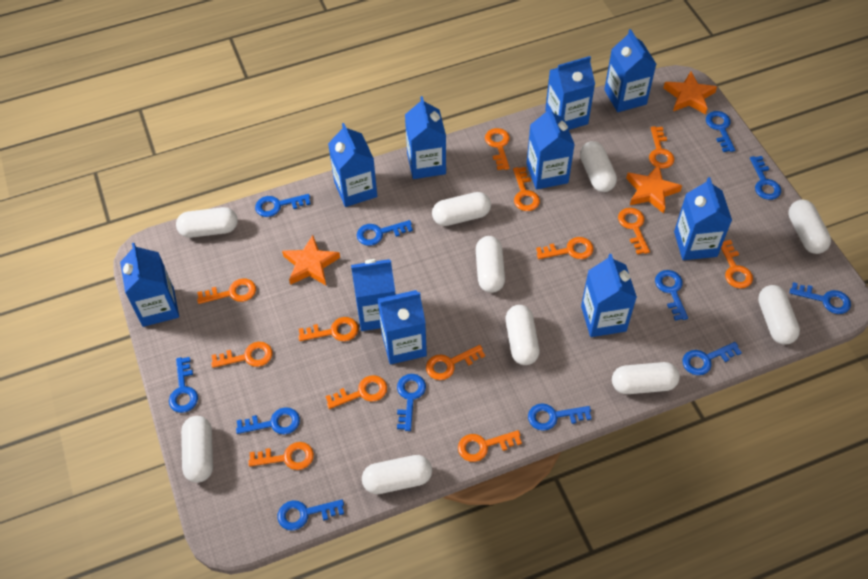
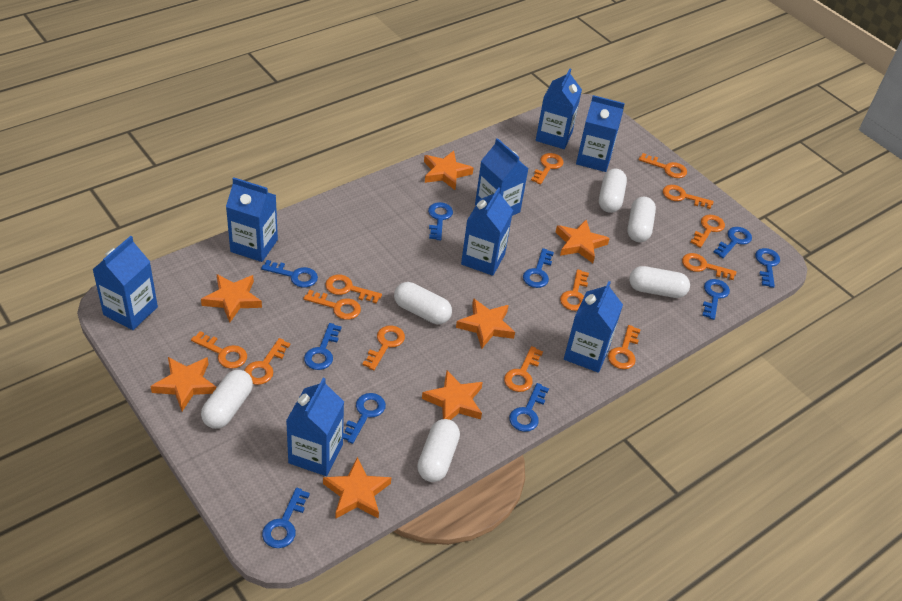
blue carton: [120,243,179,327] [328,123,377,207] [351,259,395,331] [378,290,427,364] [405,96,446,179] [527,106,575,190] [545,56,595,130] [581,254,637,337] [604,29,656,112] [674,177,732,260] = 10 -> [92,236,158,330] [226,177,278,262] [286,378,344,476] [461,187,513,276] [475,138,528,216] [536,69,582,149] [564,281,623,373] [576,95,625,172] = 8
blue key: [169,357,198,413] [236,407,300,435] [255,194,310,217] [278,499,344,531] [357,220,413,246] [397,374,426,431] [528,404,592,431] [655,270,688,321] [682,342,742,375] [706,111,735,152] [750,156,781,200] [790,282,851,314] = 12 -> [261,260,318,288] [262,488,310,548] [304,323,342,370] [343,393,386,444] [428,202,453,241] [509,383,549,432] [523,248,554,288] [702,279,730,320] [714,227,752,258] [755,248,780,288] = 10
orange star: [282,235,340,285] [626,165,682,214] [664,72,717,114] = 3 -> [150,357,217,411] [201,274,262,323] [323,457,391,519] [422,370,483,420] [424,151,474,190] [456,298,515,349] [556,220,610,263] = 7
white capsule: [176,207,238,238] [181,416,213,483] [362,455,432,494] [432,192,491,226] [476,236,505,293] [506,305,540,365] [580,141,617,192] [612,362,680,394] [758,285,800,345] [788,199,831,254] = 10 -> [201,370,253,429] [394,282,452,324] [417,419,460,482] [599,169,627,213] [627,197,656,242] [629,266,690,298] = 6

